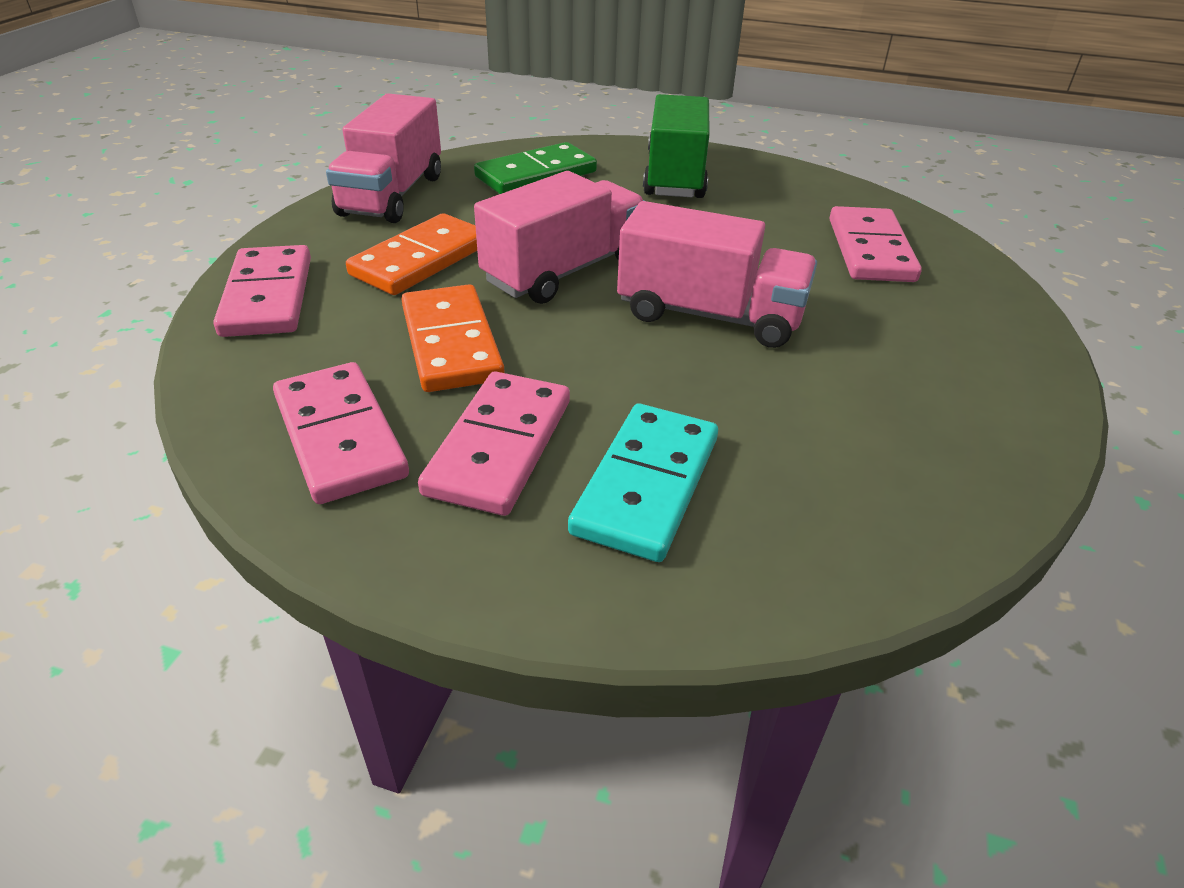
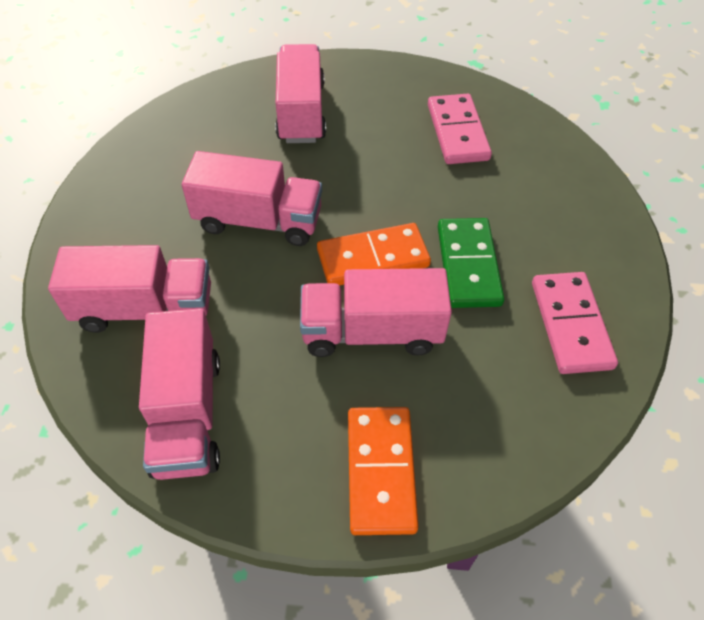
green truck: [643,94,710,198] = 1 -> none = 0
pink domino: [214,245,311,337] [273,362,409,504] [418,372,570,516] [830,206,922,282] = 4 -> [428,94,492,164] [532,272,618,374] = 2
pink truck: [326,93,441,223] [474,171,645,304] [617,201,817,348] = 3 -> [48,245,211,333] [139,308,220,480] [182,151,322,246] [275,44,326,143] [300,268,452,357] = 5
turquoise domino: [568,404,718,562] = 1 -> none = 0

